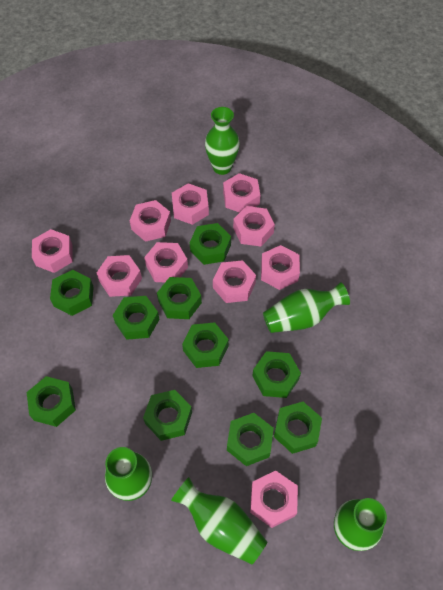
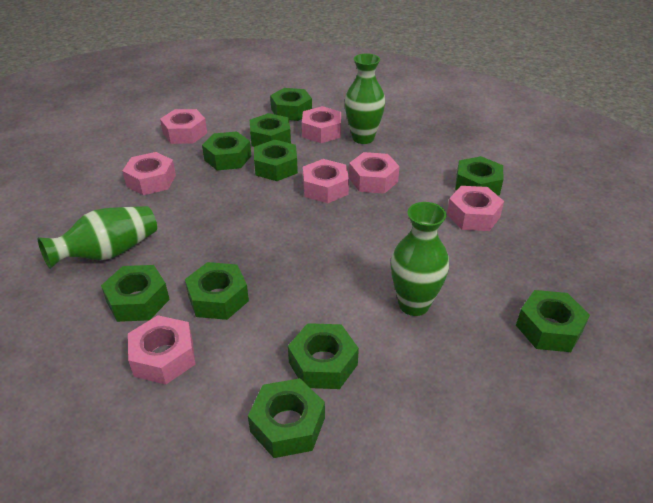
green vase: [105,447,152,501] [171,477,267,564] [205,107,240,175] [263,282,350,333] [334,498,387,551] = 5 -> [38,206,157,269] [345,53,385,144] [391,202,449,316] = 3
pink nut: [32,229,73,273] [97,255,142,297] [130,200,171,242] [144,242,188,282] [172,183,209,225] [213,260,256,303] [223,173,260,213] [233,206,275,246] [250,471,298,528] [261,245,300,290] = 10 -> [122,152,176,195] [128,315,196,384] [160,109,207,144] [302,106,341,143] [303,159,349,203] [349,152,400,194] [447,186,504,231] = 7

